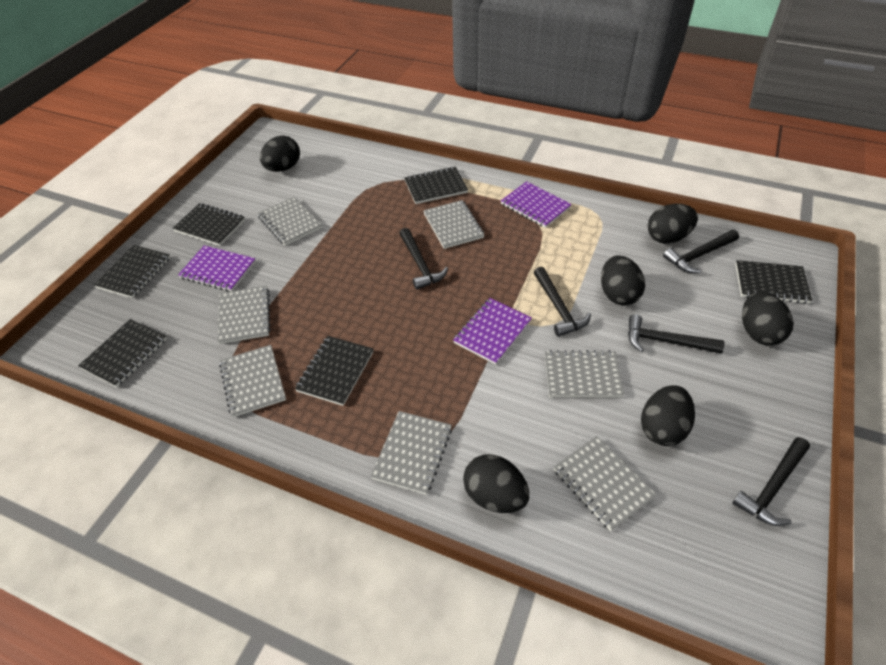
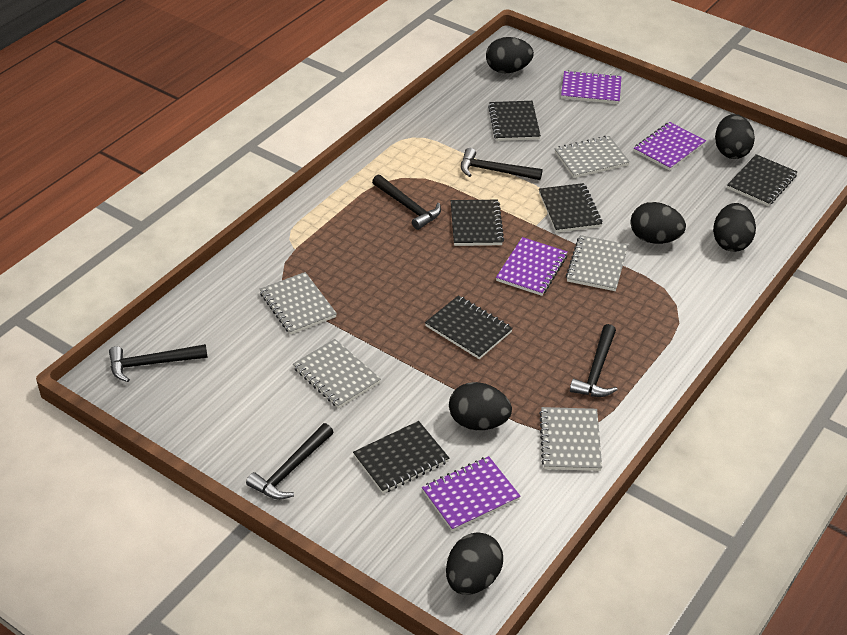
grey notebook: [218,286,271,344] [219,345,286,417] [257,197,322,246] [370,411,452,495] [423,200,485,249] [545,350,624,397] [554,436,656,531] = 7 -> [260,272,337,335] [293,339,381,408] [539,407,602,471] [555,136,630,178] [566,235,628,291] = 5
purple notebook: [178,246,256,291] [453,298,532,365] [501,181,572,228] = 3 -> [422,456,521,531] [496,237,567,296] [561,70,621,104] [634,122,706,171] = 4

